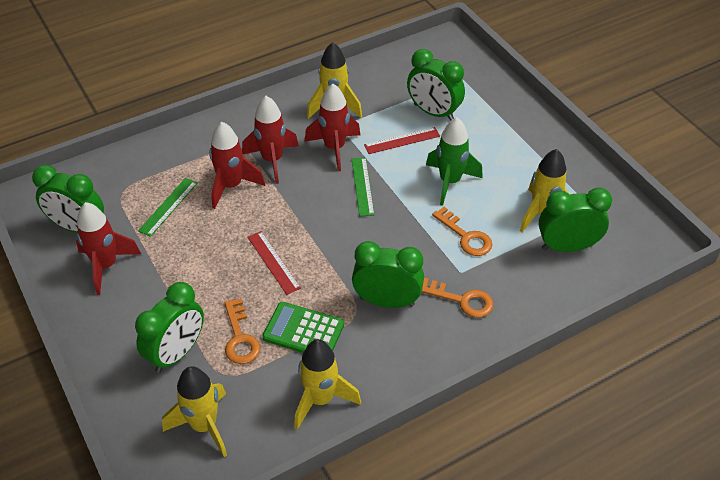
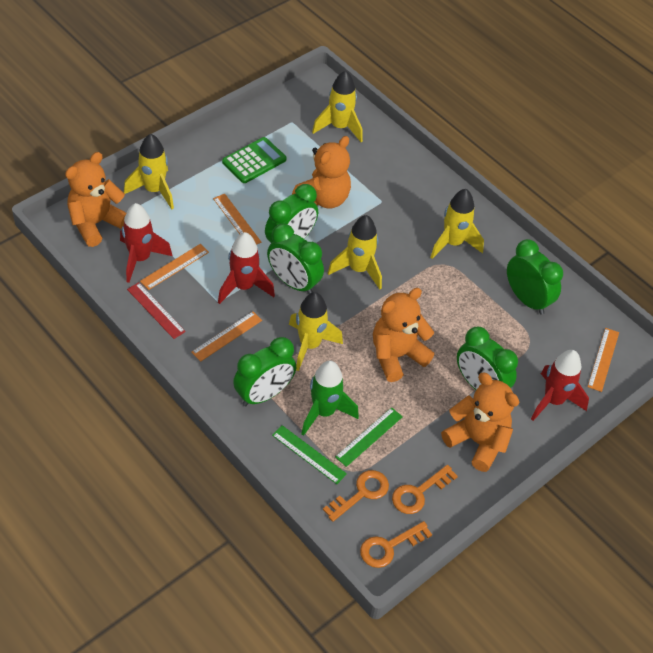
orange ruler: none = 0 -> [140,244,209,290] [191,311,262,362] [213,194,262,245] [587,328,619,392] = 4
orange teddy bear: none = 0 -> [65,152,126,247] [292,136,351,209] [373,288,434,382] [441,372,519,472] = 4
red rocket: [76,202,141,295] [209,122,265,209] [242,96,299,184] [304,84,360,171] = 4 -> [120,203,172,283] [218,232,275,304] [531,350,589,421] = 3
red ruler: [248,231,301,295] [364,127,440,154] = 2 -> [127,282,186,339] = 1
yellow rocket: [162,366,227,457] [294,339,361,430] [307,42,362,119] [520,149,569,232] = 4 -> [124,134,174,209] [289,292,343,371] [312,70,363,142] [328,215,382,290] [430,189,484,259] = 5

